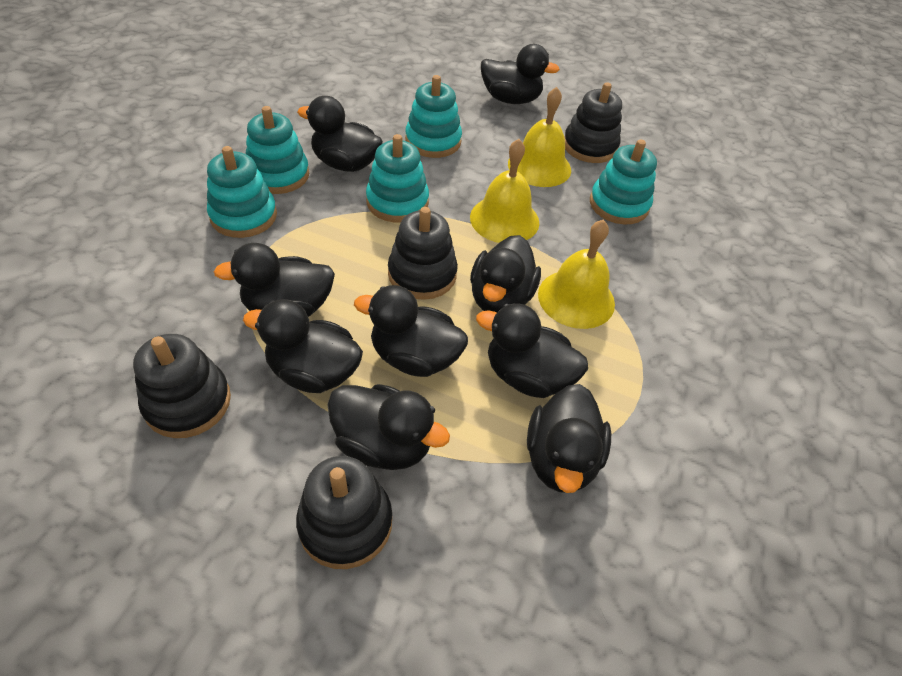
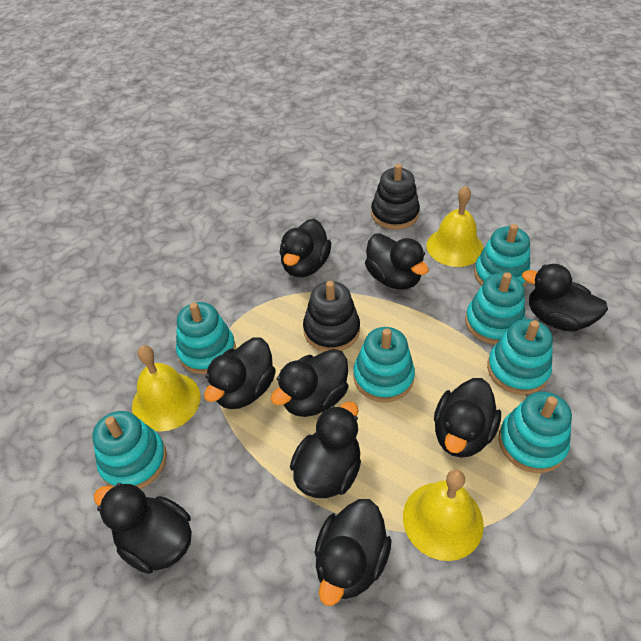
black stacking toy: [133,334,231,438] [296,456,392,569] [388,207,458,300] [564,82,622,163] = 4 -> [303,281,360,352] [371,164,420,230] = 2
turquoise stacking toy: [207,146,277,238] [246,106,309,194] [366,134,429,223] [405,75,462,158] [590,139,657,224] = 5 -> [92,411,167,489] [176,302,236,374] [353,327,415,402] [465,272,525,345] [474,224,530,287] [487,319,553,395] [498,392,572,473] = 7

